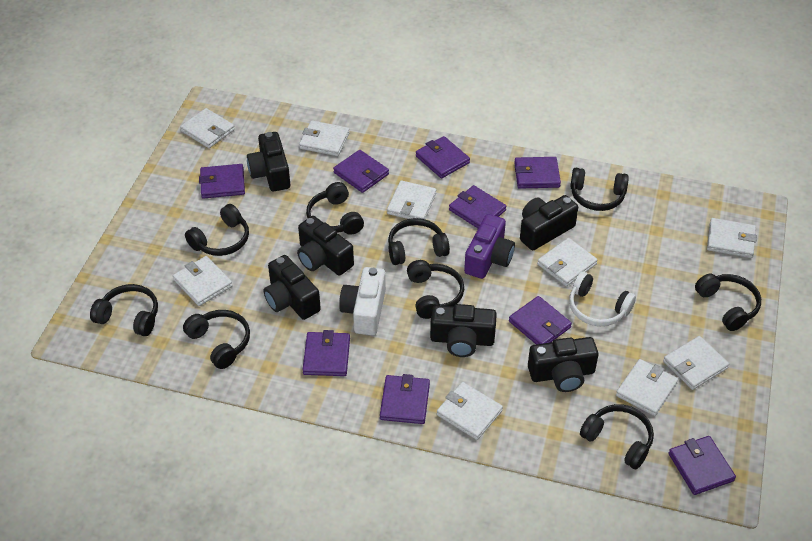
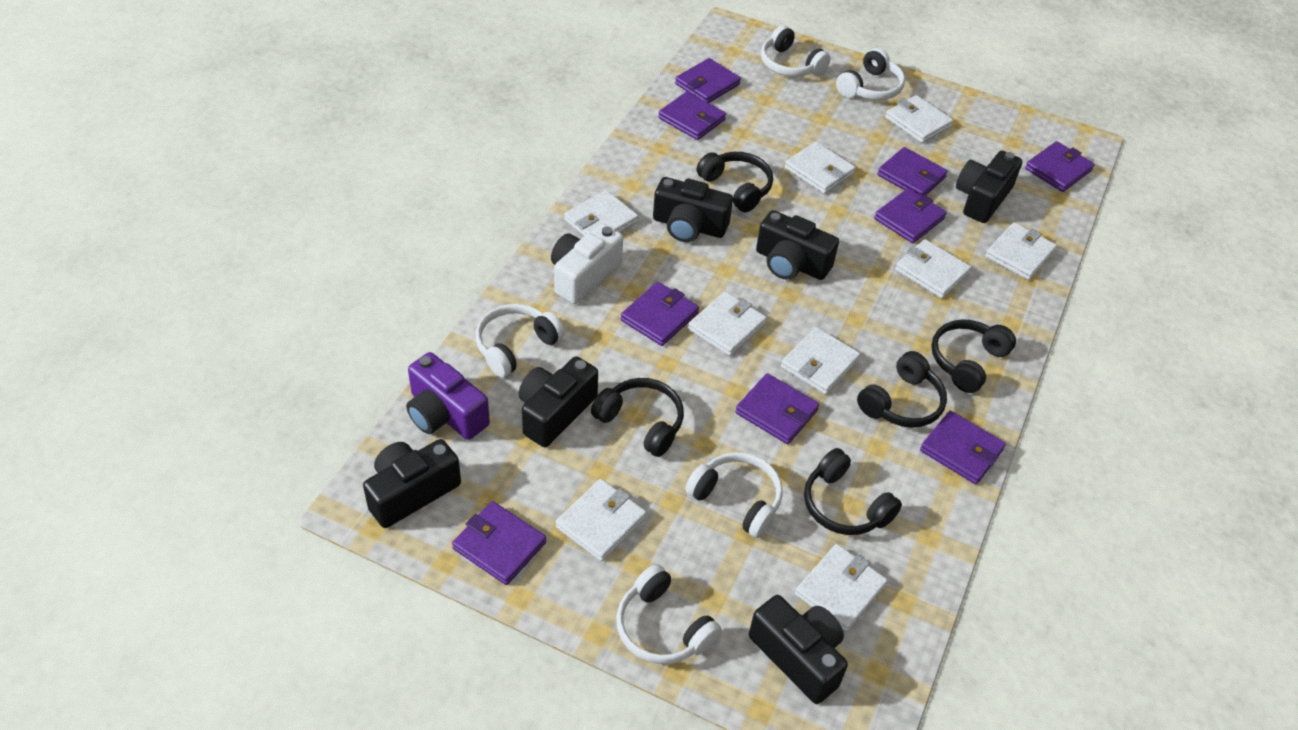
black headphones: [90,284,158,336] [183,310,250,369] [185,204,249,256] [306,182,364,235] [388,218,450,265] [407,260,464,319] [570,168,629,211] [580,404,654,469] [695,274,761,331] = 9 -> [591,378,684,457] [697,152,773,212] [804,448,902,535] [857,351,947,428] [931,319,1016,393] = 5
white headphones: [569,272,636,326] = 1 -> [475,304,565,377] [616,564,722,664] [685,452,783,538] [761,25,831,77] [836,48,905,100] = 5

